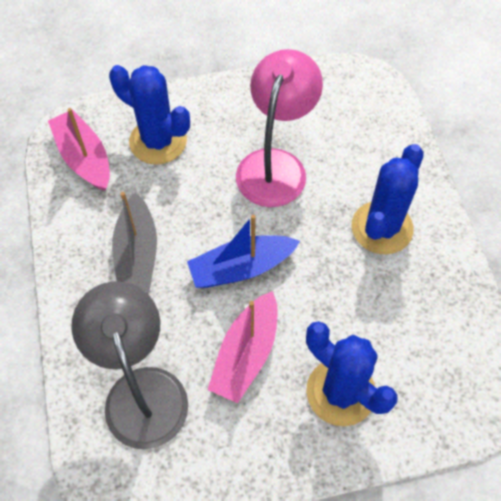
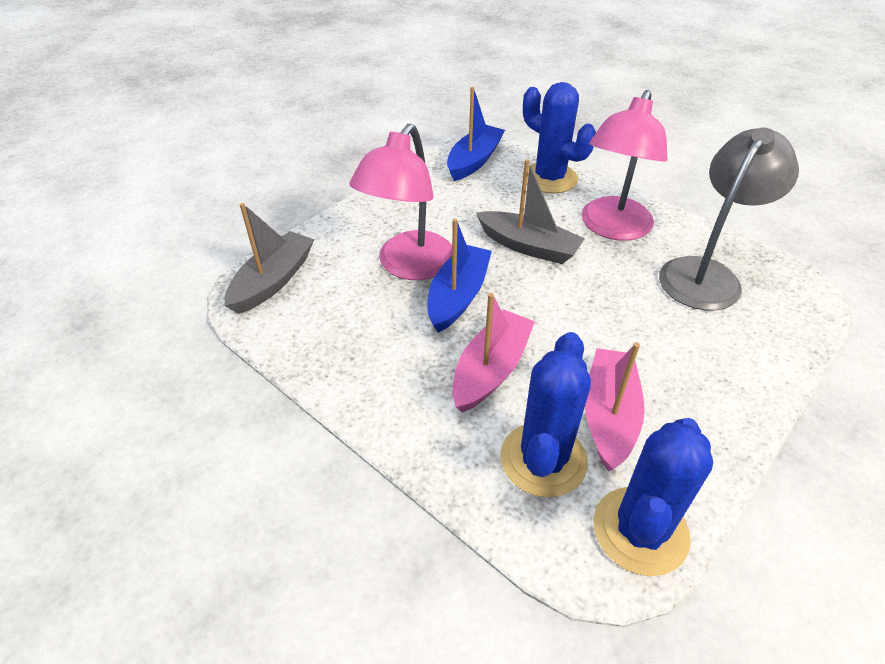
blue boat: [187,215,300,288] = 1 -> [427,219,492,333] [447,87,505,181] = 2
grey boat: [112,192,157,291] = 1 -> [225,203,314,314] [476,159,585,264] = 2
pink lamp: [236,49,323,207] = 1 -> [350,124,452,280] [582,90,668,241] = 2

